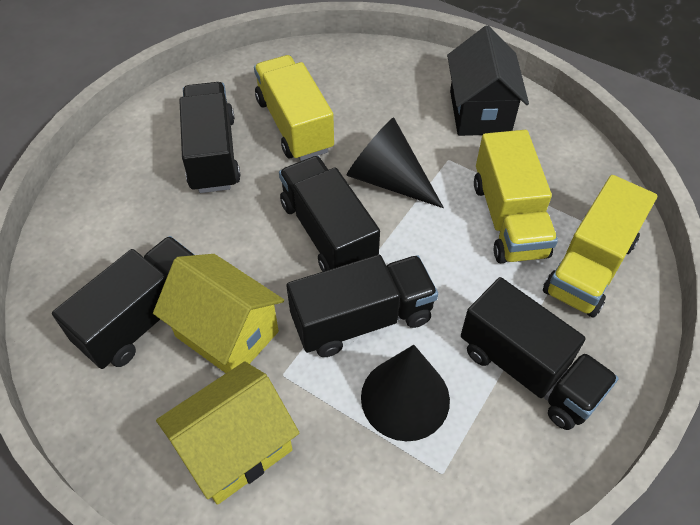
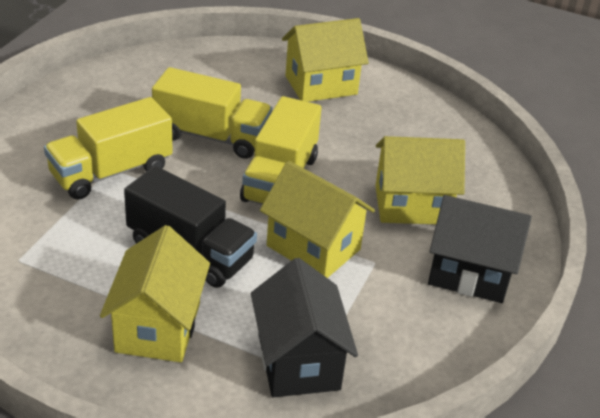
black cone: [347,117,444,208] [361,345,450,441] = 2 -> none = 0
black house: [447,26,529,136] = 1 -> [251,258,358,397] [428,195,532,303] = 2
black truck: [52,236,194,369] [179,82,241,193] [279,156,380,272] [287,255,438,357] [461,277,618,430] = 5 -> [124,166,257,288] = 1
yellow house: [153,254,284,373] [156,361,299,505] = 2 -> [100,225,210,362] [260,161,375,278] [282,18,369,102] [375,136,465,224] = 4

